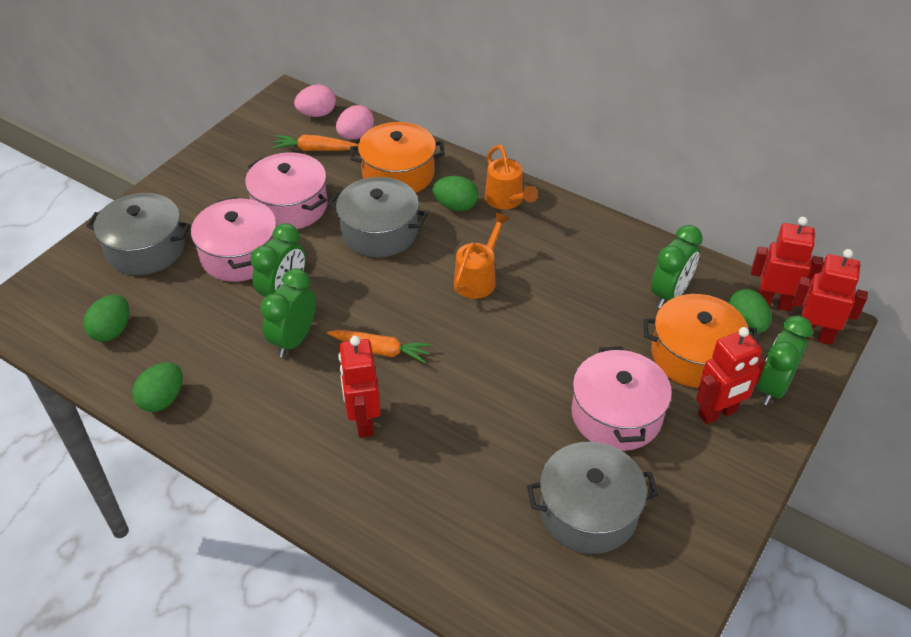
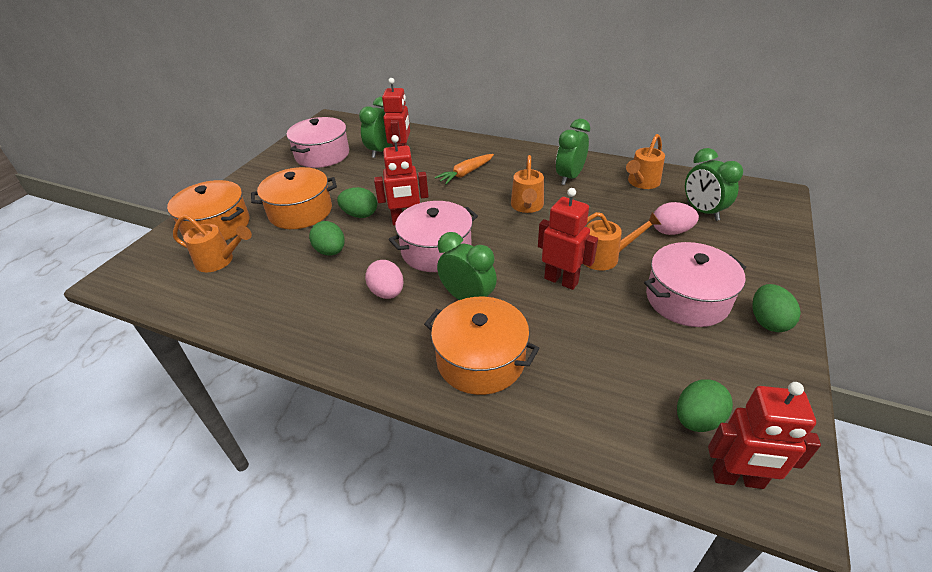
grey pot: [86,193,190,275] [328,177,428,258] [527,442,659,554] = 3 -> none = 0
orange carrot: [272,135,358,151] [327,330,432,363] = 2 -> [435,154,494,184] = 1
orange pot: [350,122,445,193] [644,294,758,388] = 2 -> [167,180,250,241] [251,167,337,229] [424,297,540,395] = 3
orange watering can: [454,212,510,299] [485,145,538,210] = 2 -> [173,214,252,272] [511,155,544,213] [584,212,662,270] [626,134,665,189] = 4

